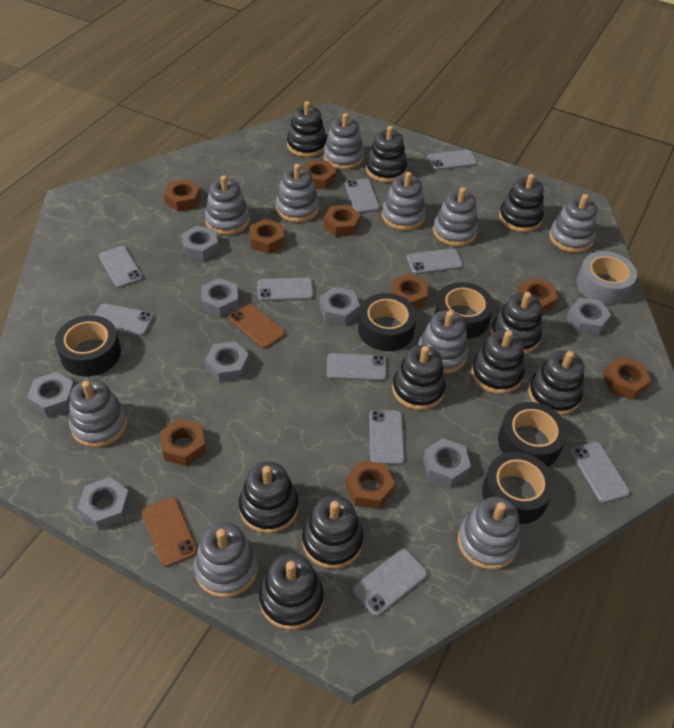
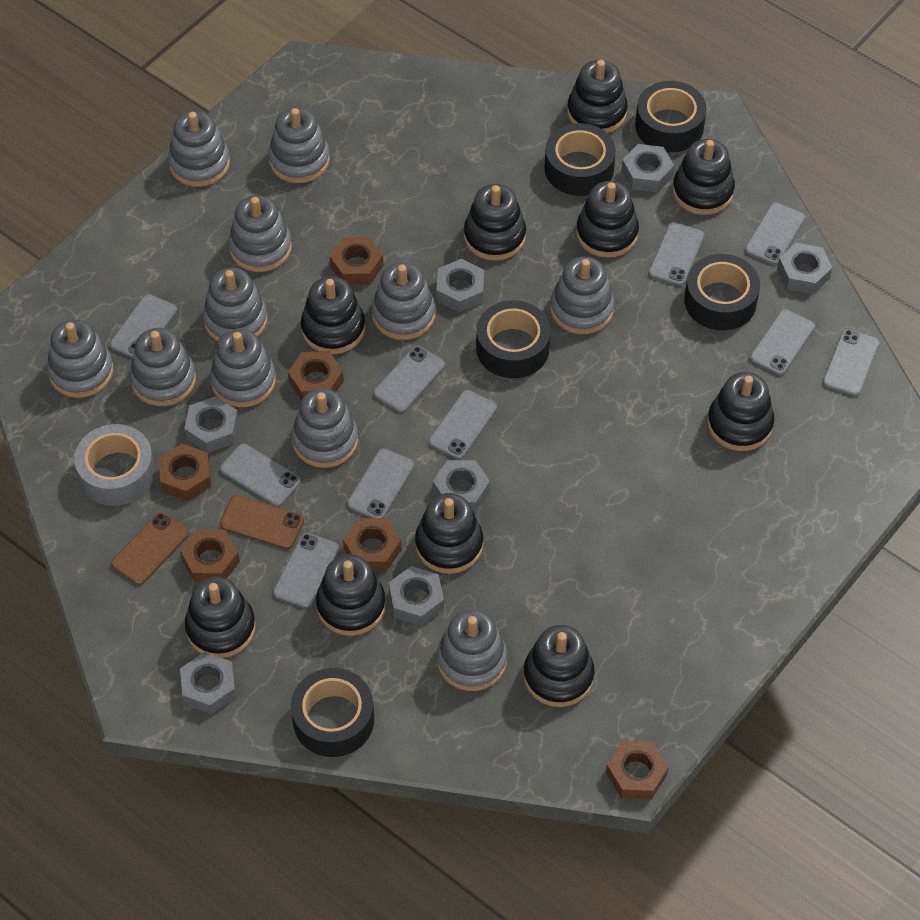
brown nut: [160,418,206,466] [164,179,201,212] [249,219,284,254] [303,160,336,190] [324,205,361,237] [345,461,395,509] [391,274,428,309] [517,277,558,314] [603,357,651,400] = 9 -> [159,444,211,501] [180,529,240,583] [288,351,344,401] [330,237,383,285] [343,518,402,571] [606,741,669,799] = 6
grey nut: [27,372,75,417] [77,477,131,530] [181,226,219,261] [201,278,239,317] [205,341,250,383] [319,287,360,325] [423,438,471,487] [566,297,611,335] = 8 -> [180,652,236,714] [184,396,239,453] [389,566,444,626] [433,460,490,512] [437,259,484,312] [622,144,674,192] [777,242,832,294] = 7
grey stacking toy: [69,379,127,447] [194,522,258,598] [205,175,250,235] [276,164,319,222] [323,113,364,169] [382,172,426,230] [418,310,469,374] [433,187,478,247] [458,497,520,570] [549,194,597,253] = 10 -> [47,319,113,398] [130,328,196,406] [168,111,230,187] [203,268,268,341] [210,329,276,407] [228,195,292,272] [268,108,330,183] [291,388,358,468] [371,262,435,340] [437,609,507,691] [550,257,614,334] = 11

